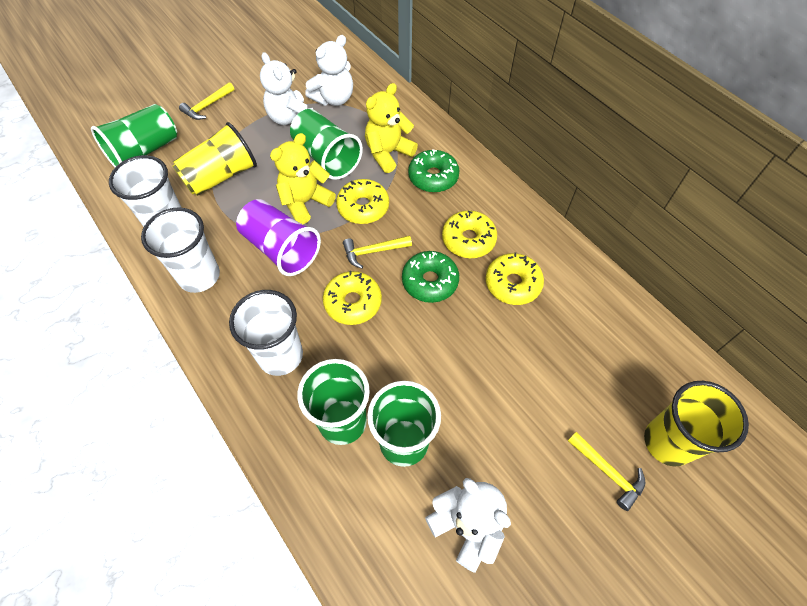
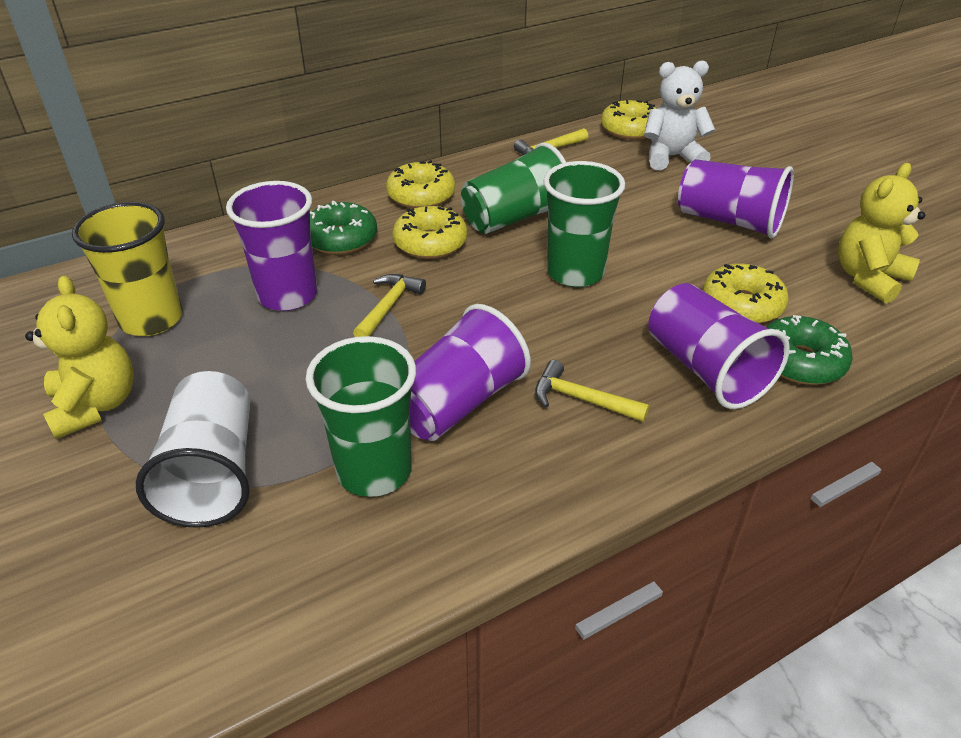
green cup: [91,104,177,167] [290,109,363,180] [297,359,370,445] [367,381,441,467] = 4 -> [306,336,416,497] [461,143,566,234] [543,161,625,287] = 3
purple cup: [236,199,321,276] = 1 -> [226,181,317,311] [410,304,531,441] [648,283,790,409] [678,159,794,239] = 4
white cup: [109,155,182,227] [141,207,220,293] [229,290,303,376] = 3 -> [136,371,250,528] = 1
white teddy bear: [260,52,313,125] [305,35,353,106] [425,478,511,573] = 3 -> [644,61,715,170] = 1
yellow cup: [172,122,257,196] [644,381,749,466] = 2 -> [72,202,182,336] = 1

